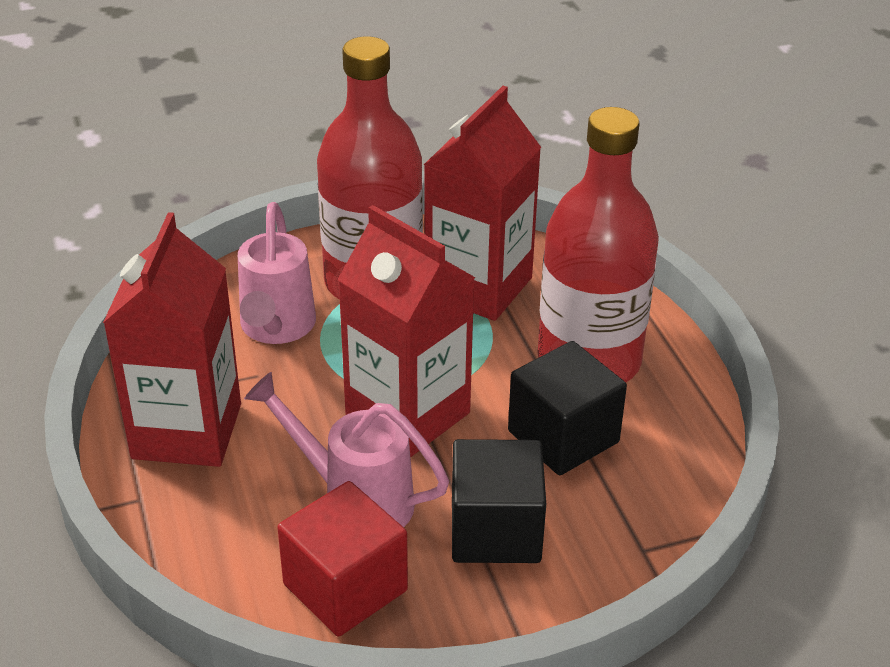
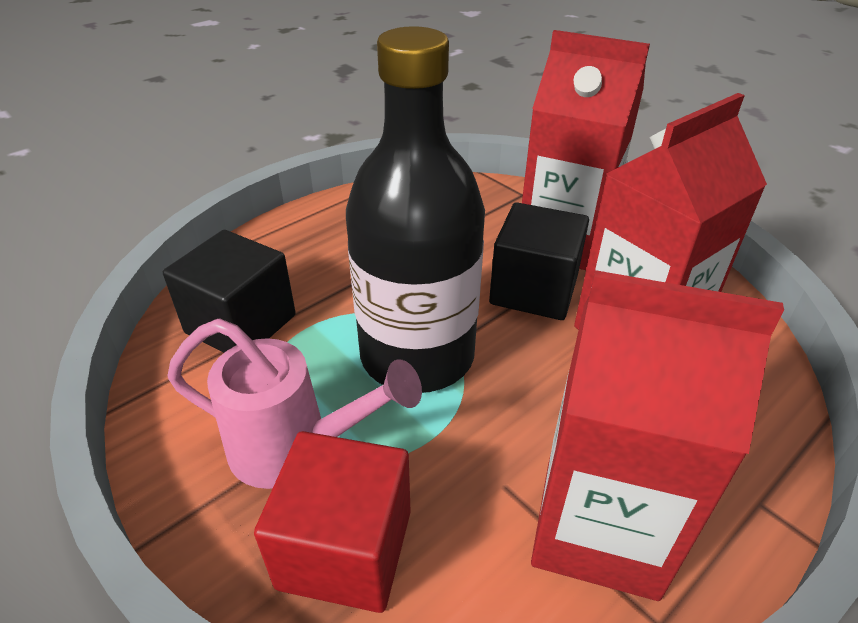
black bottle: none = 0 -> [346,26,485,393] = 1
pink watering can: [238,202,316,344] [244,372,449,527] = 2 -> [168,319,422,489] = 1
red bottle: [317,36,423,300] [537,107,659,382] = 2 -> none = 0

